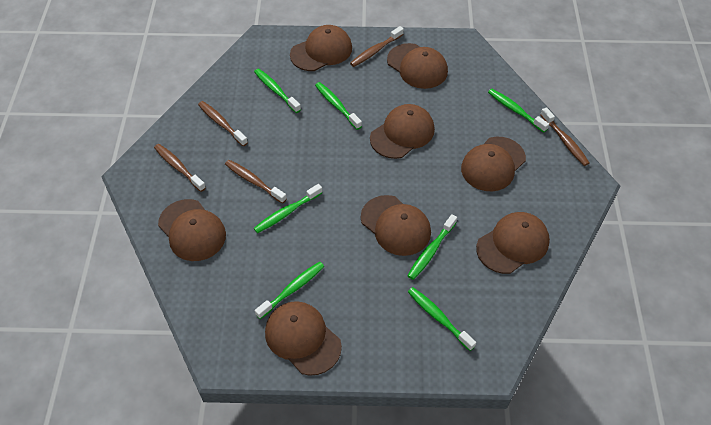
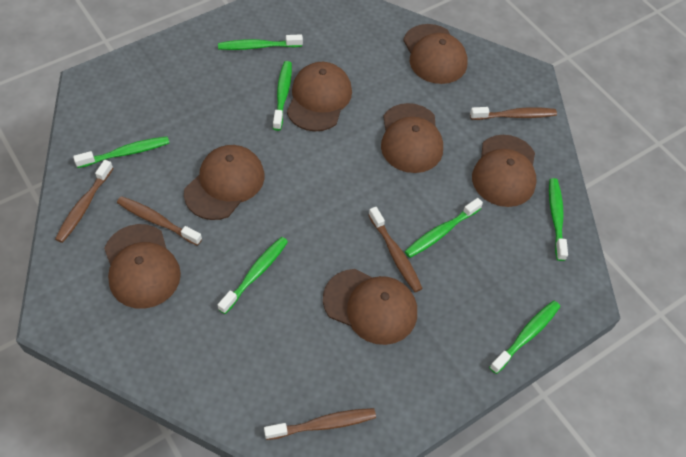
brown cap: [158,199,226,261] [265,301,342,376] [290,25,352,71] [361,195,431,256] [370,104,435,159] [387,43,448,89] [461,137,526,191] [476,212,550,274] = 8 -> [104,224,181,309] [184,145,265,220] [287,62,352,131] [323,269,417,345] [381,103,443,173] [403,24,468,84] [472,135,536,207] = 7

